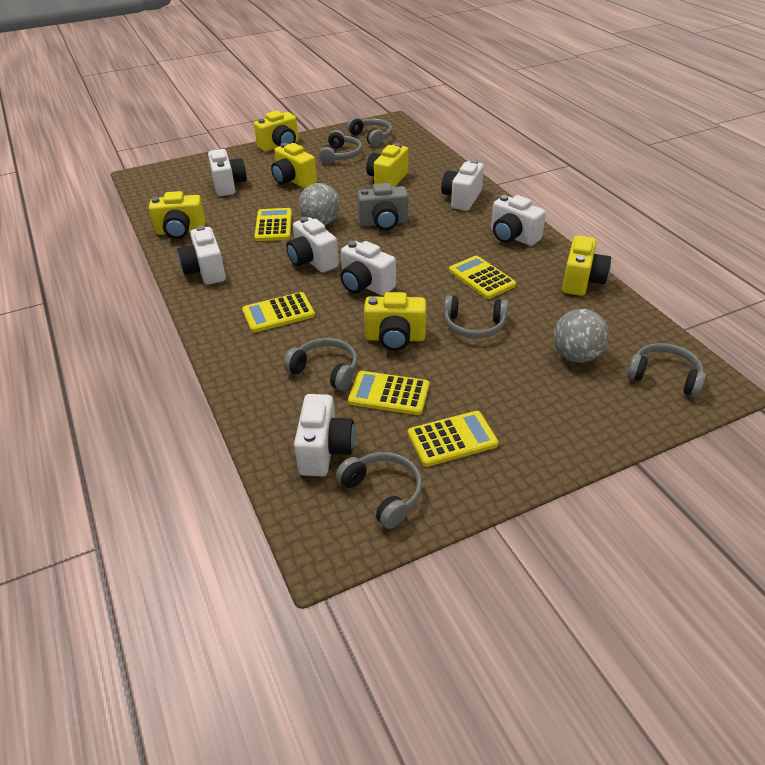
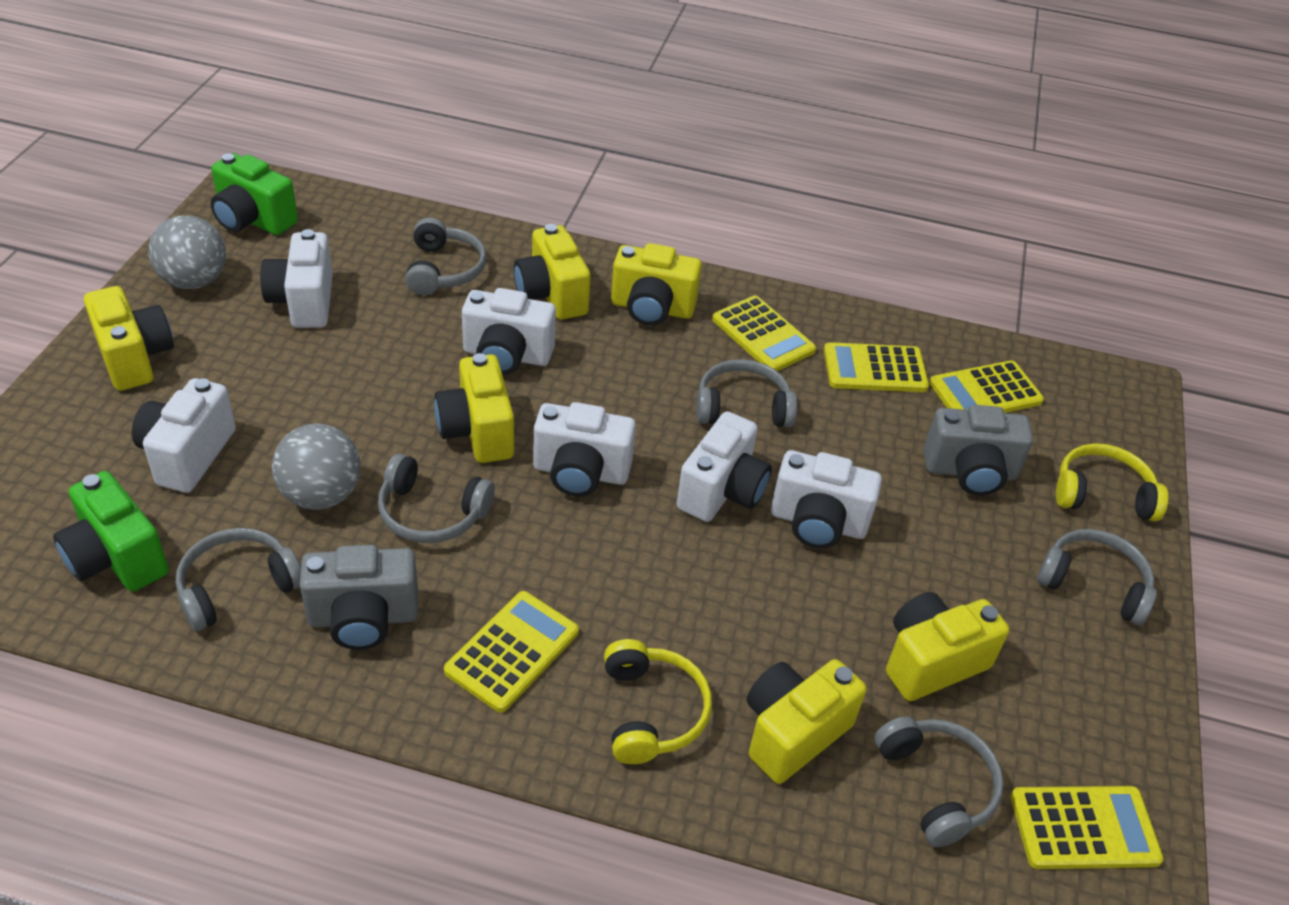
green camera: none = 0 -> [53,471,169,592] [210,153,298,235] = 2
grey camera: [357,183,408,230] = 1 -> [300,545,418,650] [923,405,1033,495] = 2
white camera: [177,226,226,285] [208,149,247,196] [286,217,339,273] [294,394,355,476] [340,241,396,296] [441,160,484,211] [491,195,546,246] = 7 -> [132,378,236,493] [260,229,333,328] [462,288,556,375] [533,402,636,497] [677,411,772,522] [771,450,882,548] = 6
yellow headphones: none = 0 -> [604,639,712,764] [1056,443,1168,521] = 2

